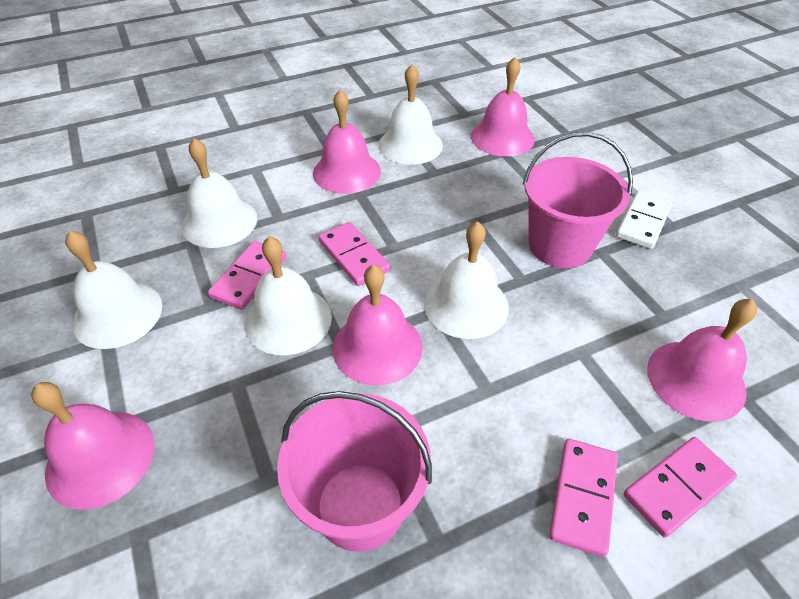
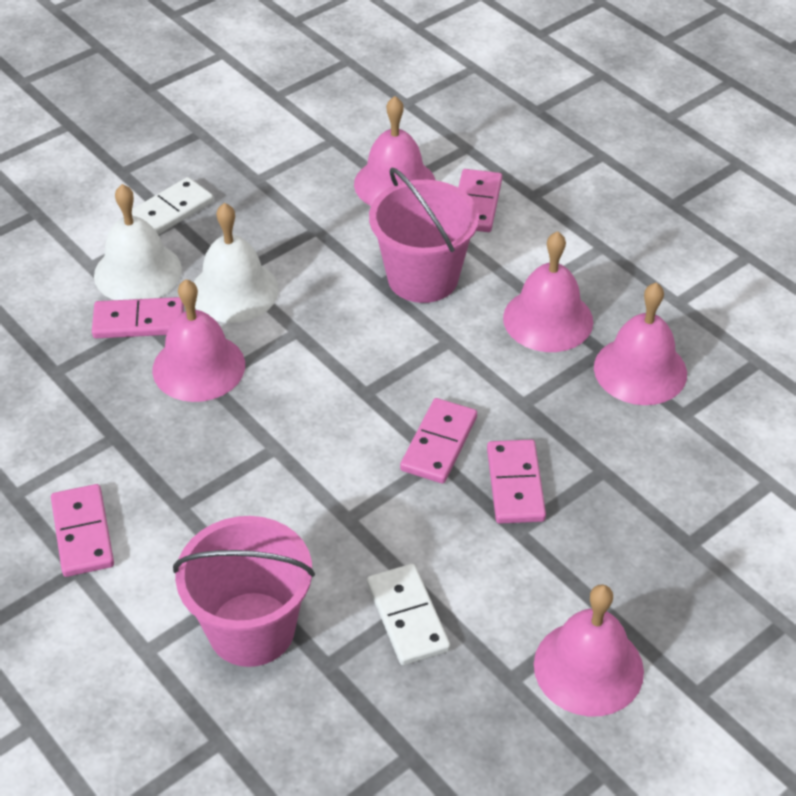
pink domino: [208,241,287,310] [319,222,390,286] [549,439,618,557] [624,437,737,538] = 4 -> [51,484,114,577] [92,297,184,338] [400,398,477,484] [458,169,502,232] [487,440,546,524] = 5
white bell: [65,231,162,349] [182,138,258,248] [245,236,332,355] [378,64,443,165] [424,221,509,339] = 5 -> [94,184,182,300] [193,203,279,323] = 2
white domino: [616,191,673,249] = 1 -> [132,177,214,235] [367,564,450,665] = 2

